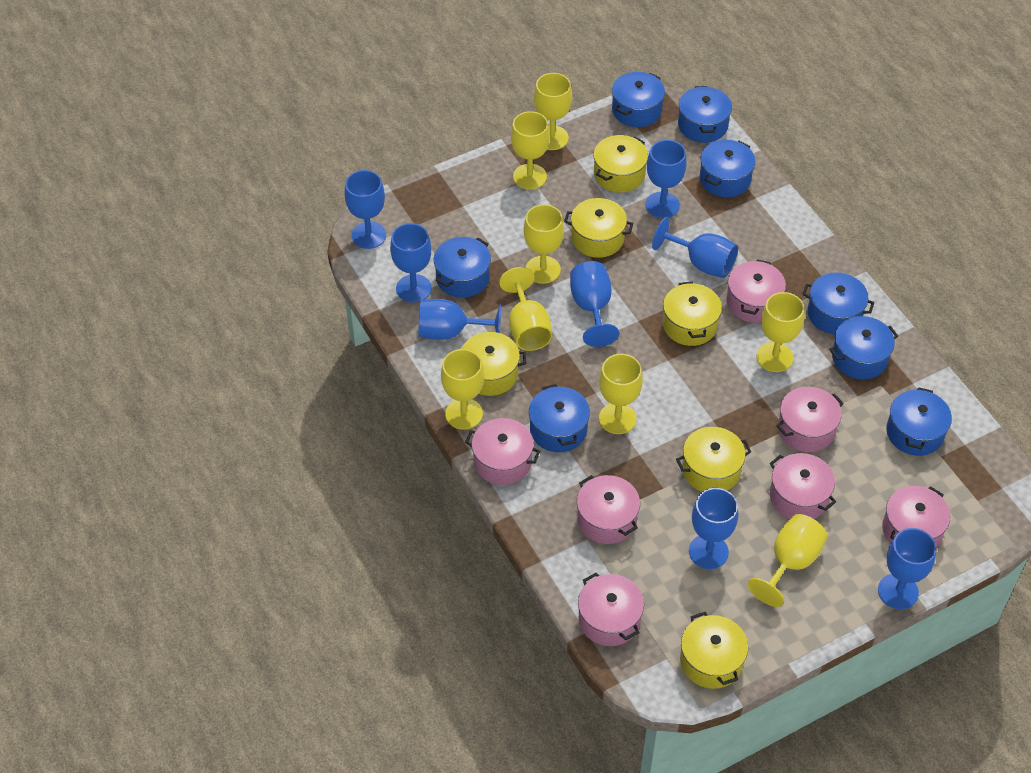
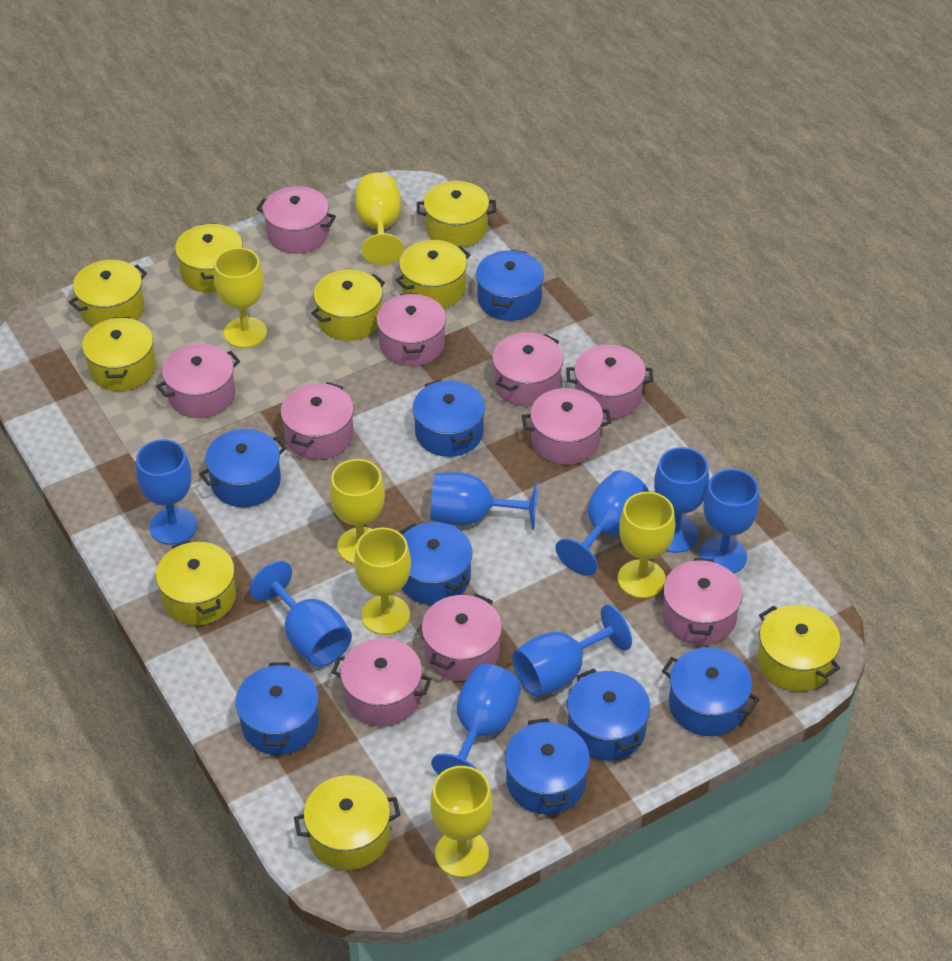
pink pot: [465,418,540,485] [577,475,640,544] [578,573,644,646] [726,259,786,323] [770,453,836,519] [776,387,844,452] [882,486,950,547] = 7 -> [156,344,240,418] [257,186,336,254] [281,382,354,460] [332,638,431,726] [376,293,446,366] [422,594,502,681] [492,333,564,407] [522,388,611,465] [566,345,653,419] [662,558,743,645] = 10
yellow goblet: [441,349,484,430] [499,267,552,351] [511,111,550,189] [523,204,564,284] [534,73,572,150] [599,354,643,434] [748,514,828,607] [756,292,804,372] = 8 -> [214,248,267,348] [330,459,385,564] [354,528,411,635] [355,172,403,265] [430,766,493,878] [618,492,675,598] = 6
yellow pot: [462,332,526,396] [564,198,633,258] [593,135,648,193] [663,282,722,346] [676,427,751,492] [680,612,748,689] = 6 -> [69,260,147,327] [82,317,156,391] [156,540,236,626] [175,223,243,293] [294,775,400,870] [311,270,385,341] [396,240,470,308] [417,181,496,247] [757,605,841,692] = 9

